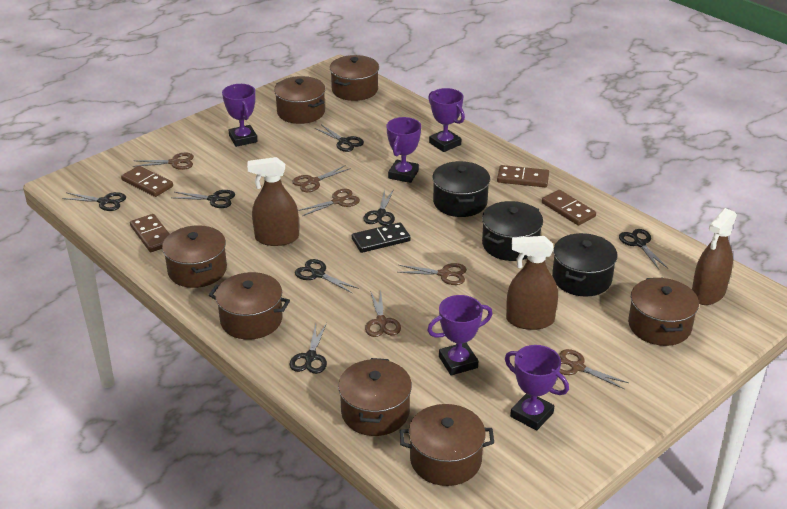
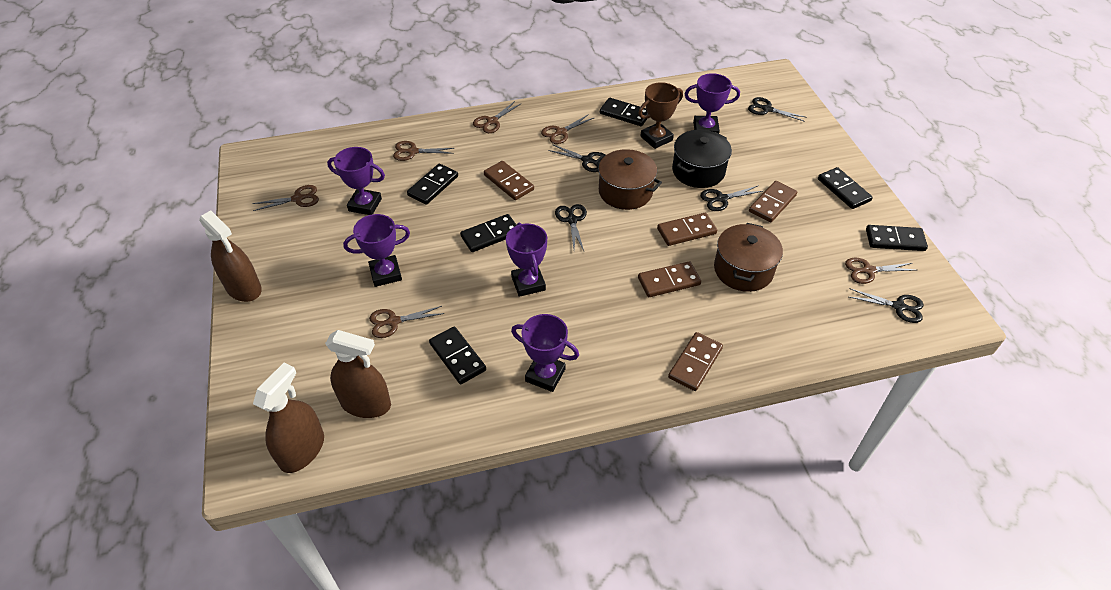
black domino: [352,222,411,253] = 1 -> [407,164,458,205] [429,326,486,384] [460,214,517,252] [600,98,648,126] [818,167,873,209] [866,225,928,251] = 6
black pot: [432,161,490,217] [482,201,543,261] [552,233,618,296] = 3 -> [672,130,732,188] = 1
black scissors: [62,192,126,211] [173,190,235,208] [289,323,327,374] [295,259,359,294] [315,125,364,152] [363,189,395,226] [619,229,668,269] = 7 -> [548,144,606,172] [555,204,587,251] [700,185,763,211] [748,97,807,122] [849,289,924,323] = 5
brown domino: [121,166,173,197] [130,214,170,252] [497,165,549,187] [542,190,596,225] = 4 -> [484,161,534,200] [638,261,701,297] [657,213,717,246] [668,332,723,391] [749,181,797,222] = 5
brown pot: [162,225,227,288] [209,272,290,340] [274,76,325,124] [330,55,379,101] [338,358,412,436] [400,404,494,486] [628,278,699,346] = 7 -> [594,149,662,210] [714,223,783,292] = 2
brown trophy: none = 0 -> [638,82,683,149] = 1

